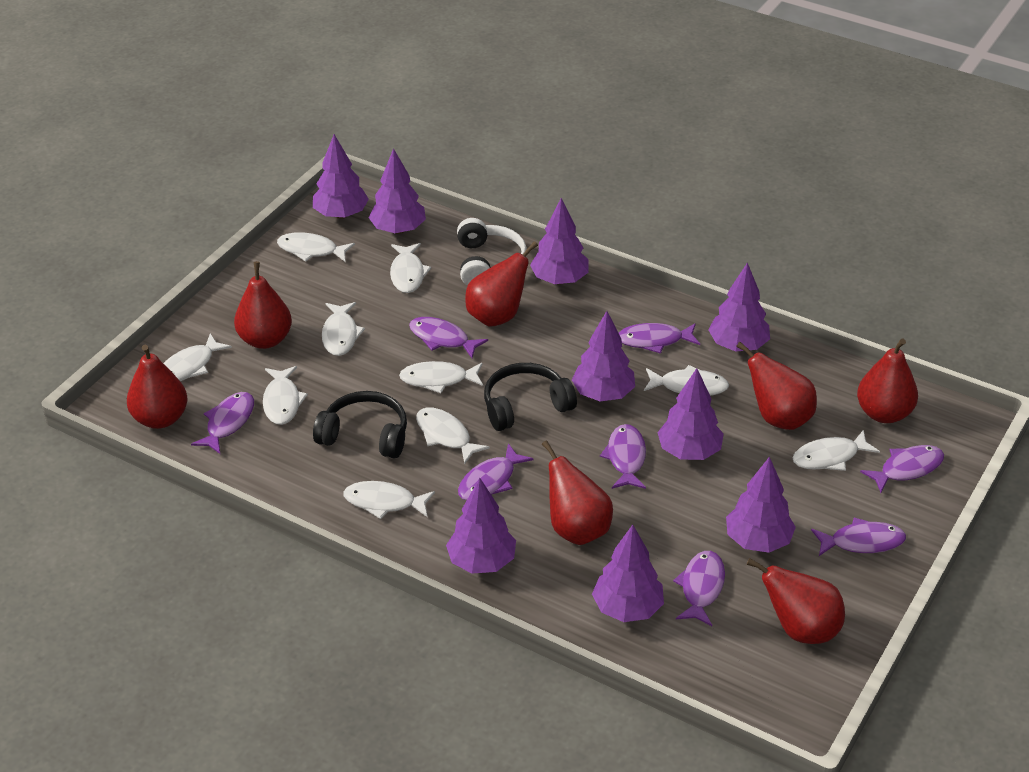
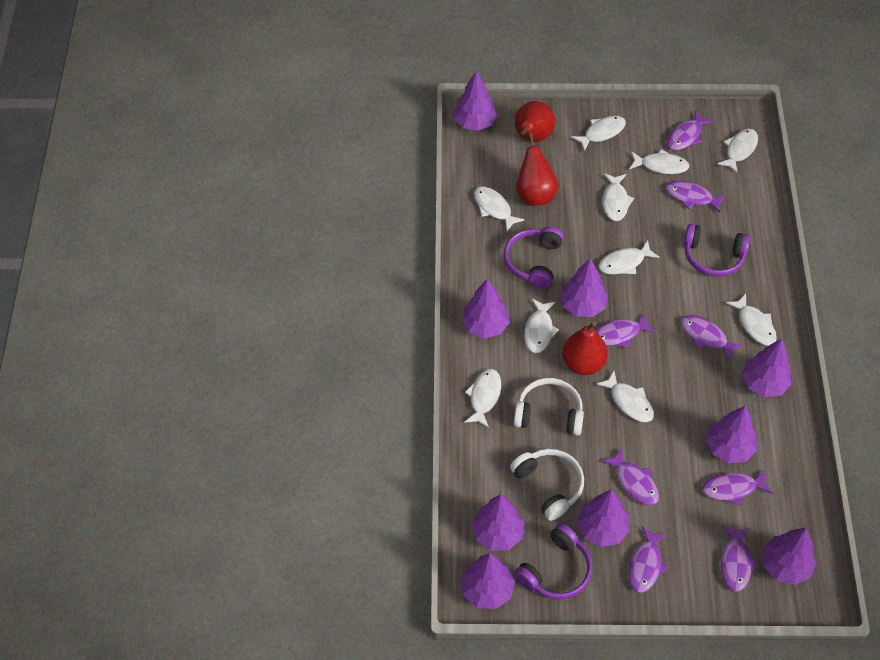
black headphones: [313,391,407,459] [484,363,577,431] = 2 -> none = 0
purple headphones: none = 0 -> [504,226,564,289] [514,523,592,600] [684,224,750,277] = 3
red pear: [127,345,188,429] [234,261,292,349] [465,241,538,327] [542,440,613,545] [736,342,817,430] [747,558,845,644] [857,338,918,423] = 7 -> [515,101,555,142] [516,133,558,206] [562,322,608,375] = 3
white headphones: [457,218,527,286] = 1 -> [510,449,584,521] [514,378,584,436] = 2

